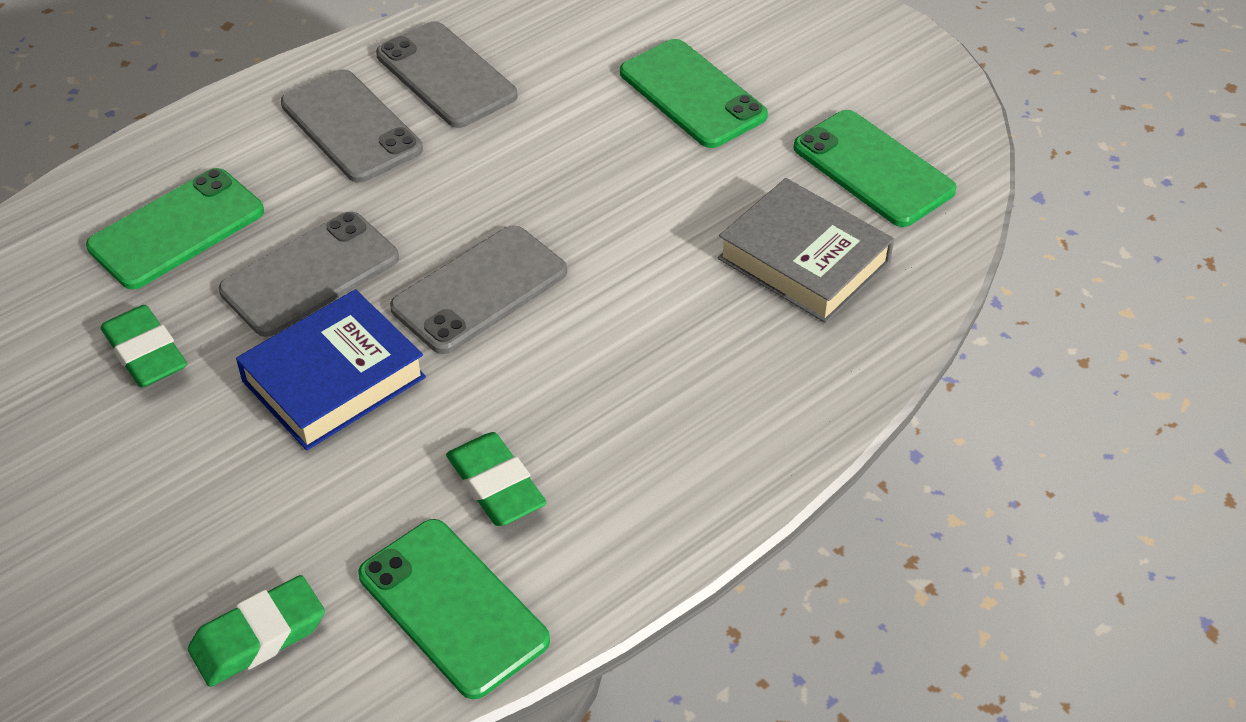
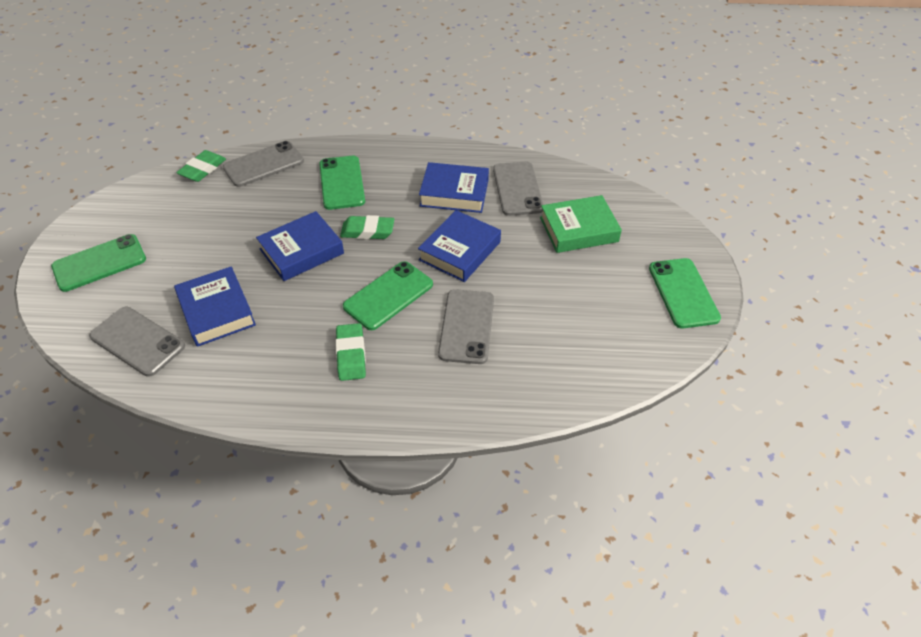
blue book: [236,289,426,451] = 1 -> [174,267,256,347] [256,211,344,281] [418,210,501,282] [419,162,489,213] = 4
green book: none = 0 -> [540,195,622,253] = 1
grey book: [718,178,894,323] = 1 -> none = 0

